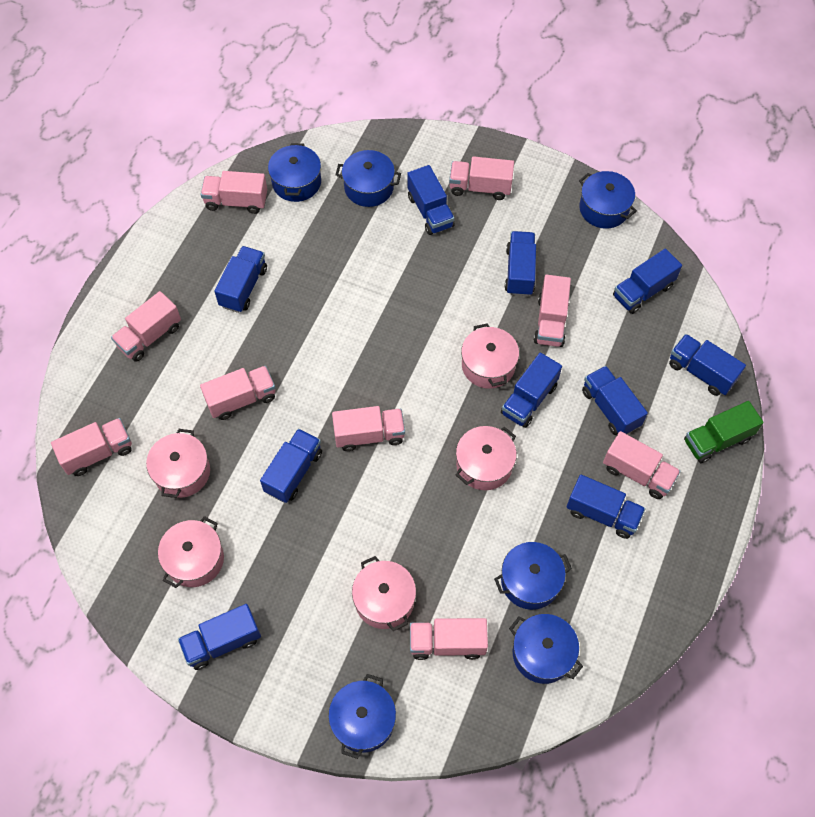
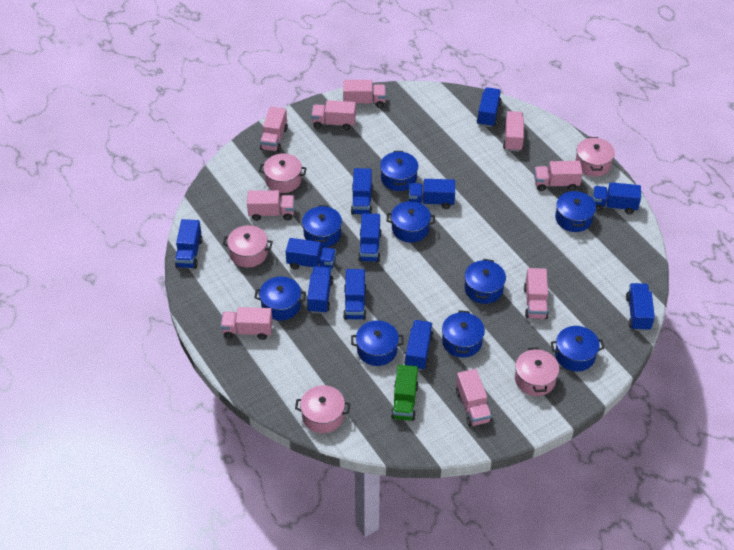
blue pot: [268,143,321,202] [328,674,396,759] [335,150,401,207] [494,542,572,610] [509,614,583,684] [579,171,637,229] = 6 -> [255,277,306,321] [302,205,342,248] [351,320,404,366] [380,151,418,191] [387,201,435,243] [442,310,485,358] [464,259,506,304] [551,326,604,372] [555,190,596,232] = 9
blue truck: [178,604,261,670] [214,246,267,313] [260,429,322,503] [407,165,454,235] [501,353,562,428] [505,231,536,296] [567,475,645,539] [582,366,648,435] [613,249,682,314] [669,334,746,396] = 10 -> [175,219,203,269] [286,238,336,270] [307,266,333,314] [343,269,367,320] [351,168,373,215] [358,213,382,262] [404,320,433,370] [409,179,455,209] [477,87,501,127] [593,182,641,214] [626,283,655,331] = 11

